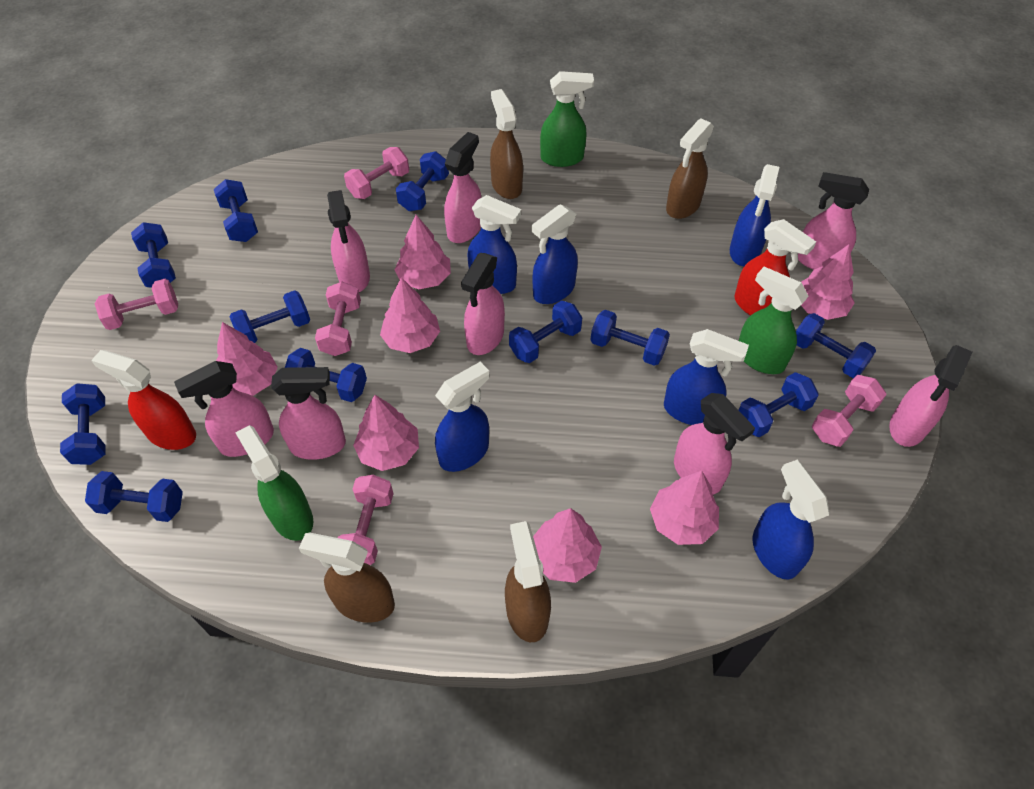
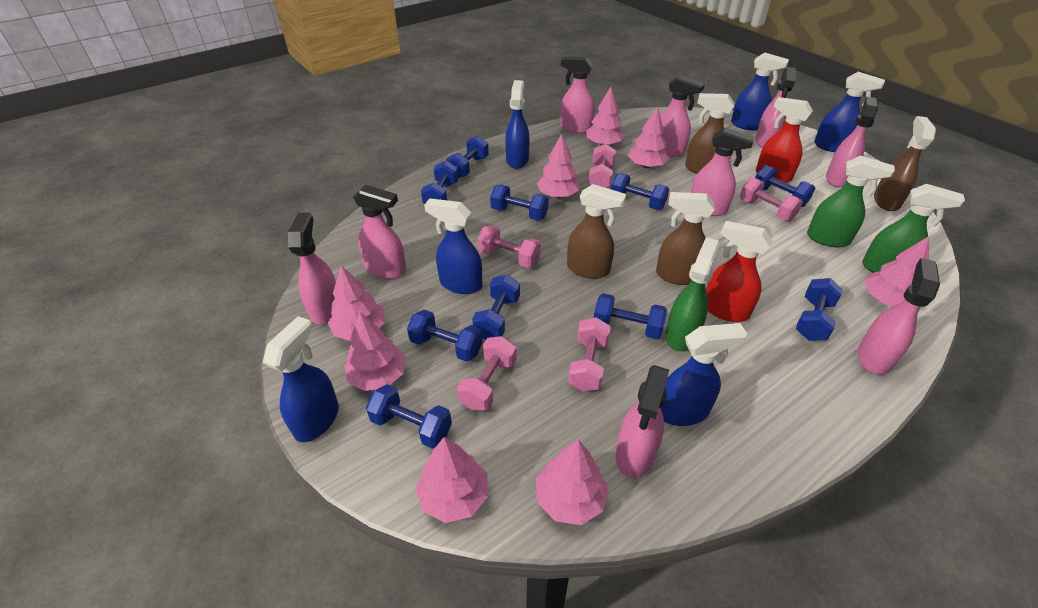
blue dumbbell: [60,383,106,465] [85,471,183,522] [131,222,176,288] [214,179,258,242] [230,290,310,343] [285,348,367,402] [396,151,449,211] [509,300,582,363] [590,310,670,366] [739,372,819,437] [796,313,876,378] = 11 -> [366,384,452,449] [407,310,483,362] [421,161,458,204] [446,135,489,178] [472,275,520,340] [490,185,549,221] [594,293,667,339] [611,173,669,210] [755,165,815,207] [796,278,843,340] = 10
pink spray bottle: [174,361,274,457] [271,367,346,460] [327,190,370,292] [444,132,482,243] [461,253,505,355] [674,393,755,494] [798,172,869,270] [889,345,972,447] = 8 -> [288,213,336,324] [353,185,406,279] [560,57,595,133] [616,365,669,478] [660,75,705,157] [691,127,755,216] [755,67,796,148] [826,97,878,188] [858,258,940,375] = 9
pink tree: [216,322,278,396] [353,395,419,471] [380,277,440,353] [394,215,451,289] [533,508,602,583] [650,471,719,545] [801,245,854,320] = 7 -> [328,265,385,341] [344,312,406,391] [415,437,488,523] [536,439,608,525] [537,134,580,198] [586,87,625,145] [628,106,669,168] [864,236,929,306] = 8

